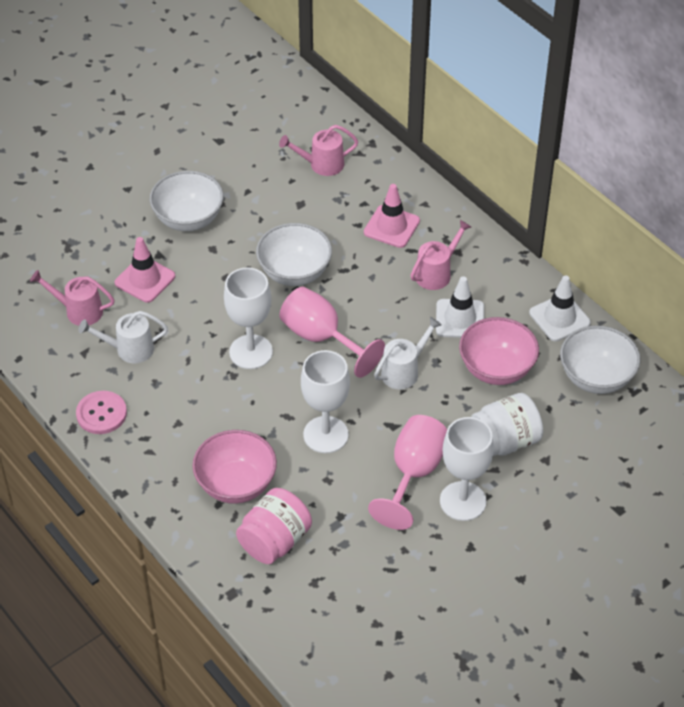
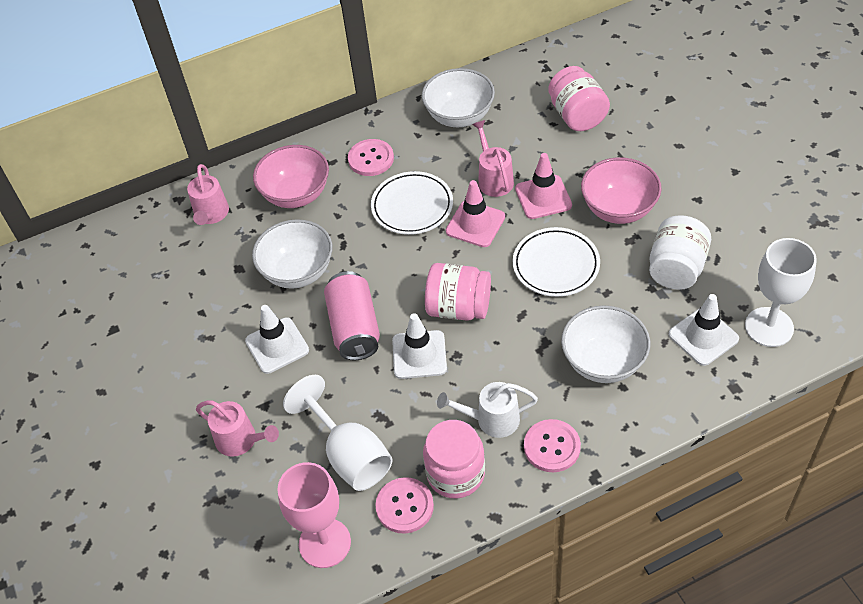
pink button: [76,391,127,434] = 1 -> [348,139,394,176] [375,477,434,534] [524,419,581,472] = 3
pink can: none = 0 -> [324,271,380,360] = 1
pink goblet: [280,287,385,378] [368,415,447,530] = 2 -> [277,462,351,568] = 1
pink jar: [236,488,312,564] = 1 -> [423,420,485,499] [425,263,491,321] [548,66,610,131] = 3
white goblet: [224,267,273,369] [301,350,350,453] [440,417,494,521] = 3 -> [283,375,392,491] [745,238,817,347] = 2
white plate: none = 0 -> [371,171,453,235] [513,227,600,297] = 2
white traffic cone: [436,276,484,338] [529,275,591,341] = 2 -> [245,305,309,374] [392,313,447,379] [669,294,739,366] = 3
white watering can: [78,311,168,363] [374,317,442,389] = 2 -> [437,382,538,438] = 1

